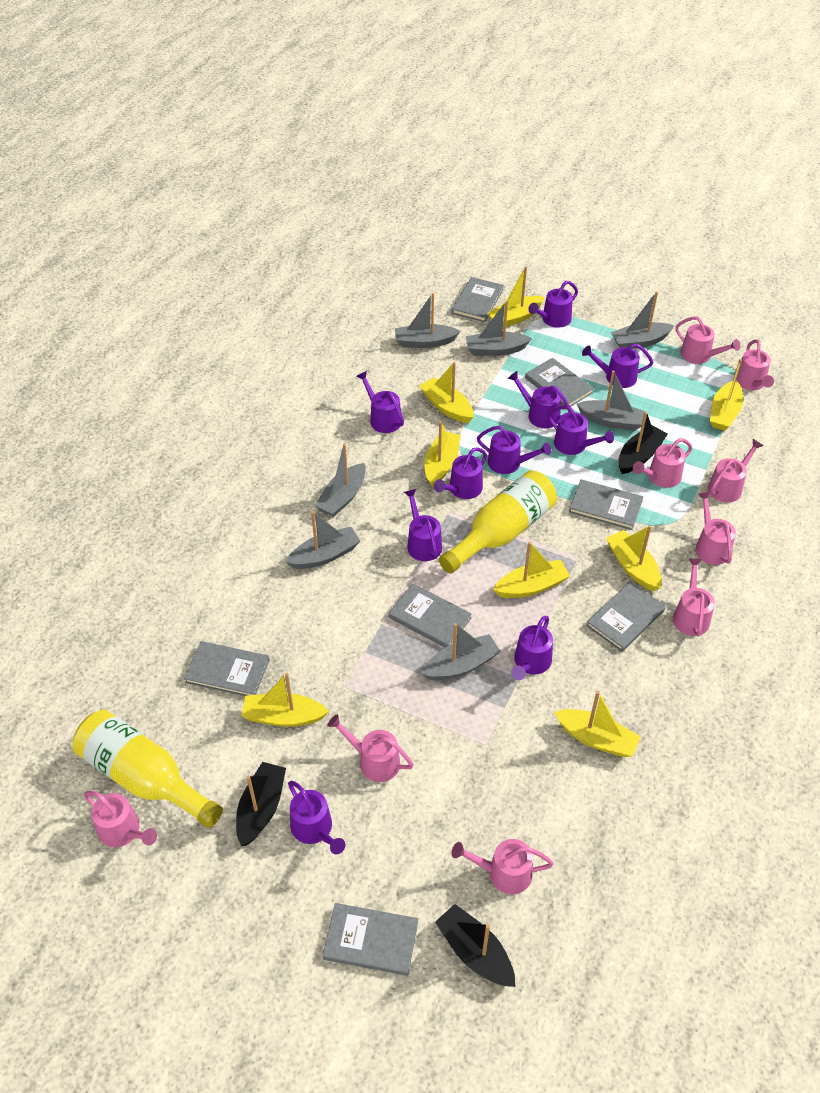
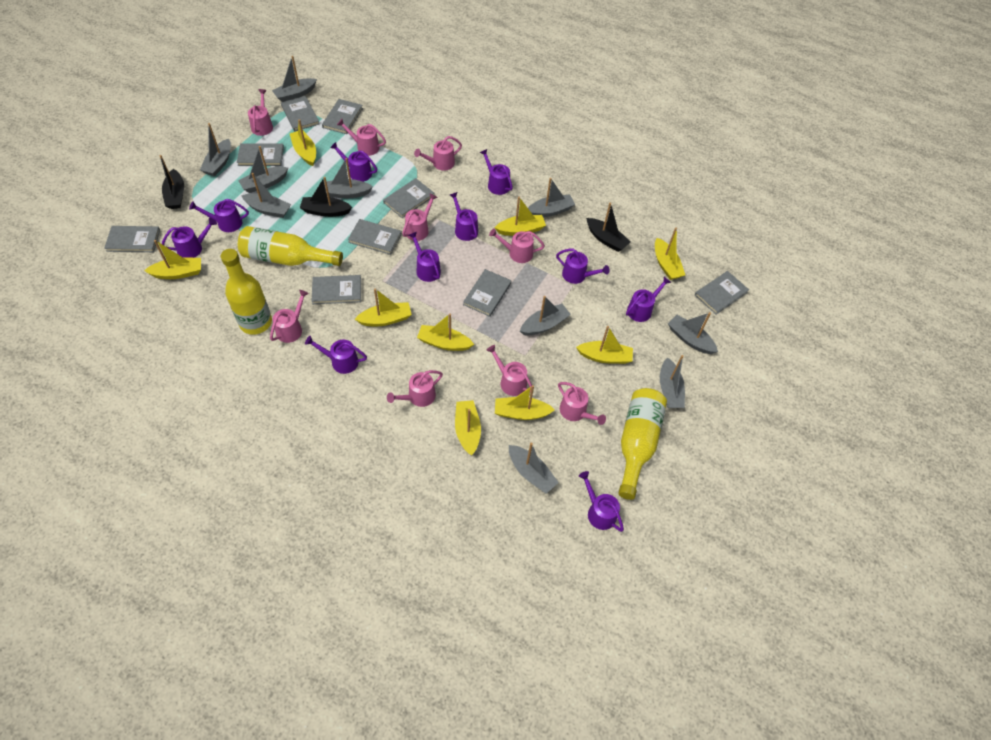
grey boat: [286,511,360,569] [315,444,366,517] [395,293,460,348] [421,623,501,680] [466,300,532,356] [577,371,646,431] [611,291,674,349] = 7 -> [200,123,231,176] [238,146,288,193] [241,173,291,218] [272,56,317,102] [324,158,373,198] [509,442,559,494] [520,296,571,335] [528,178,575,217] [660,355,685,408] [668,312,718,354] = 10
grey book: [184,641,270,696] [323,903,418,976] [389,583,472,648] [452,277,504,322] [525,358,594,407] [569,479,643,530] [586,581,666,652] = 7 -> [104,226,160,252] [237,143,284,166] [281,96,319,131] [312,275,361,304] [322,99,363,134] [348,219,402,255] [383,178,434,218] [463,269,512,317] [695,271,749,314] = 9
yellow boat: [241,673,329,727] [420,362,474,423] [424,421,461,487] [487,266,544,327] [493,542,570,598] [554,691,641,757] [606,525,662,591] [710,359,743,431] = 8 -> [144,240,201,279] [290,119,316,166] [355,288,412,326] [417,313,474,351] [455,400,481,456] [495,197,546,236] [495,385,555,420] [576,326,633,364] [655,228,685,280] = 9
yellow bottle: [73,710,223,828] [439,470,557,574] = 2 -> [221,249,272,335] [238,226,343,266] [618,388,667,500] = 3

